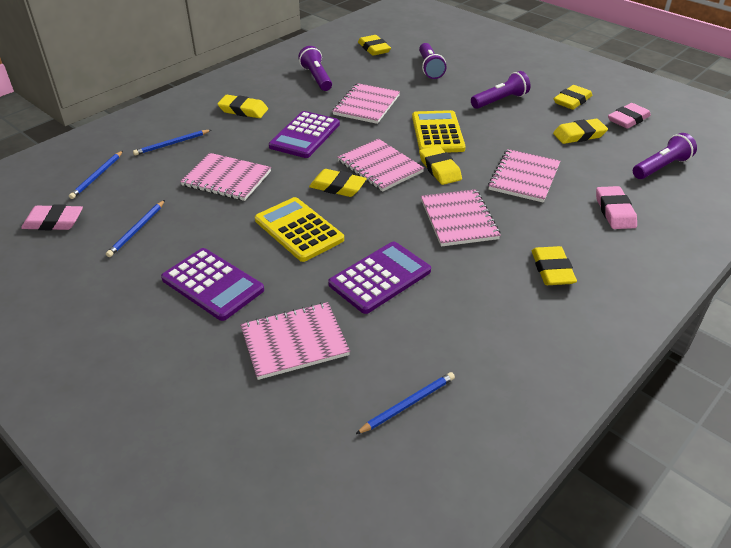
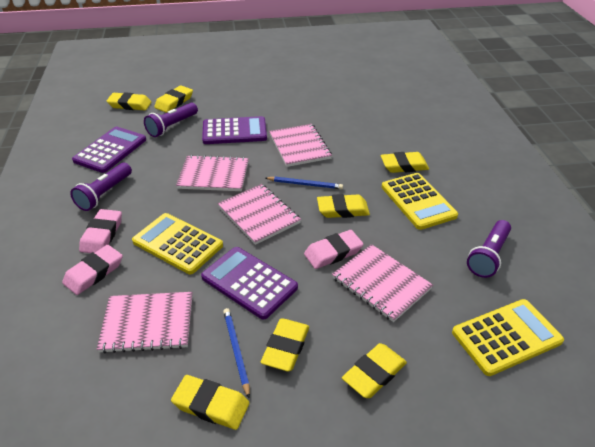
blue pencil: [69,151,123,199] [106,200,165,257] [133,130,211,156] [356,372,455,434] = 4 -> [223,308,250,398] [266,176,343,189] = 2
pink notebook: [180,153,271,201] [240,302,350,380] [332,83,400,124] [338,139,424,192] [421,189,501,247] [488,149,560,203] = 6 -> [97,292,192,353] [176,155,249,191] [217,184,301,245] [269,124,332,167] [332,244,433,322] = 5
purple flashlight: [298,46,332,91] [419,43,446,79] [471,71,531,109] [633,133,697,179] = 4 -> [70,163,132,211] [144,103,198,137] [467,220,511,278] = 3
yellow calculator: [255,197,344,262] [412,110,466,152] = 2 -> [132,213,223,274] [381,173,458,230] [452,299,564,376] = 3

